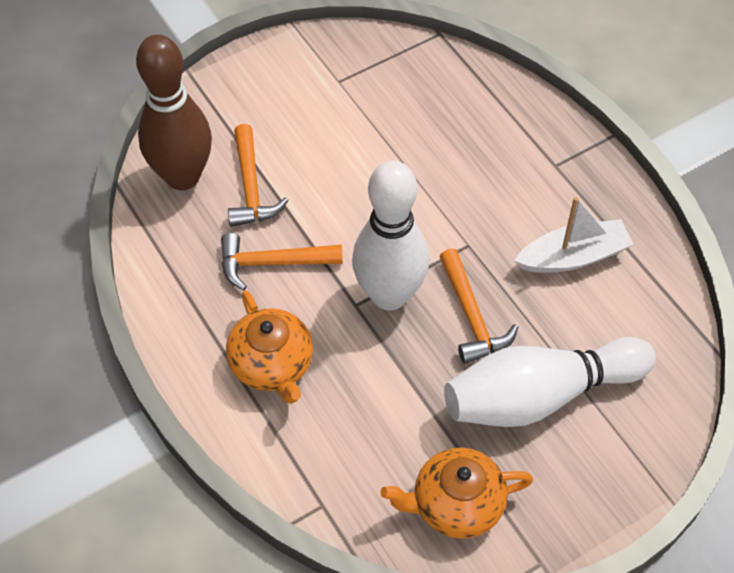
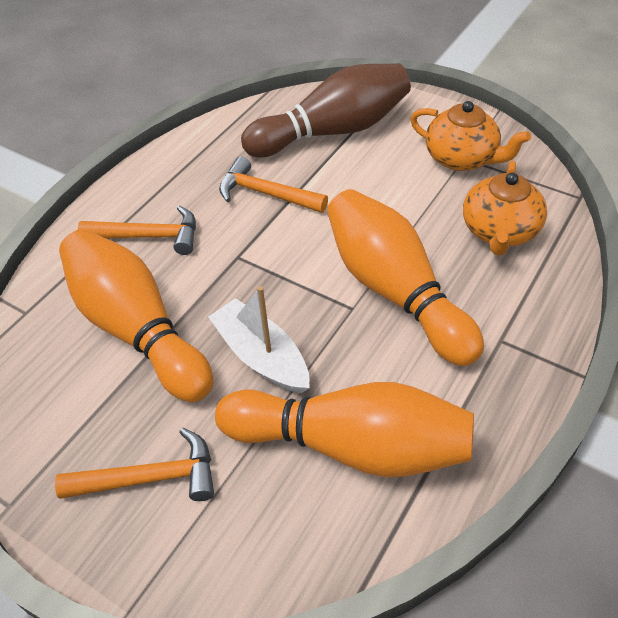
orange bowling pin: none = 0 -> [59,229,213,402] [215,382,474,478] [327,189,484,366] = 3
white bowling pin: [352,161,429,311] [444,337,656,427] = 2 -> none = 0

